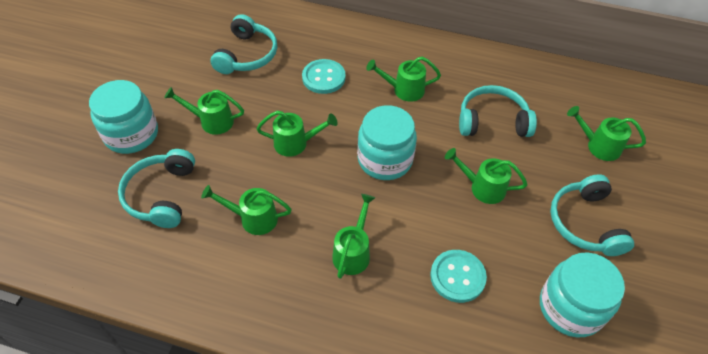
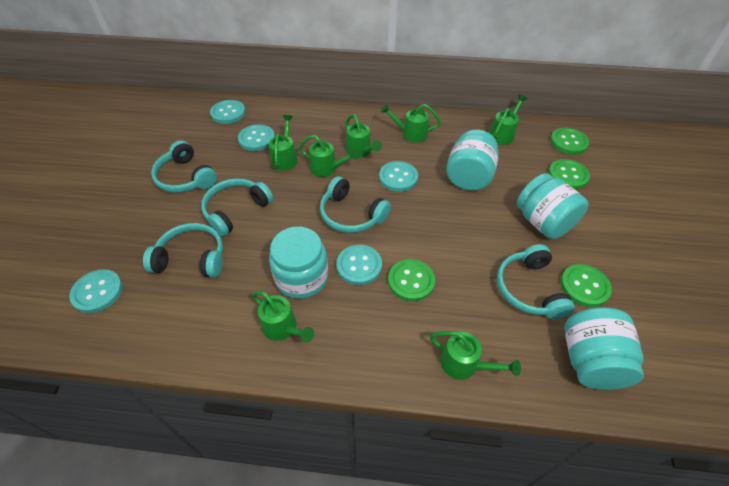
green button: none = 0 -> [388,259,435,301] [548,159,590,189] [550,128,589,155] [560,264,612,307] = 4
turquoise button: [302,59,346,94] [430,250,487,303] = 2 -> [69,269,123,313] [210,100,245,124] [238,124,275,151] [336,245,382,285] [379,161,418,192] = 5
turquoise headphones: [118,149,195,228] [210,14,277,74] [459,85,537,137] [550,174,634,256] = 4 -> [143,223,223,277] [151,141,217,193] [201,178,273,237] [320,176,391,233] [497,244,575,319] = 5
turquoise jar: [89,80,158,154] [357,105,417,180] [540,252,625,338] = 3 -> [269,227,328,299] [446,130,499,191] [517,173,588,239] [564,307,644,390] = 4

